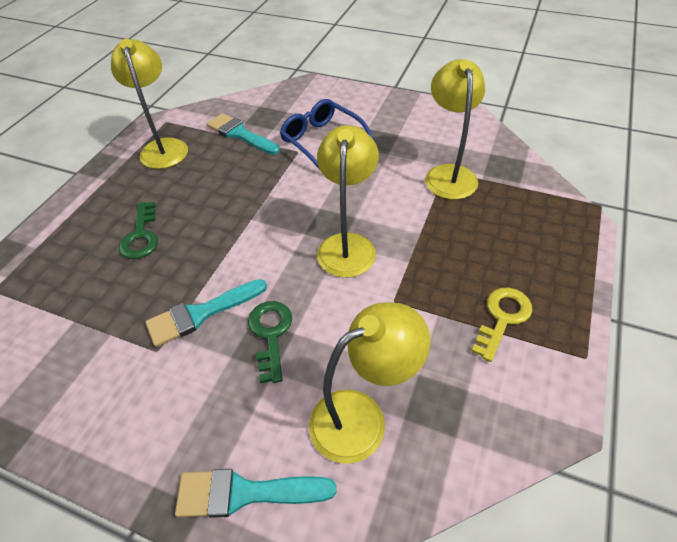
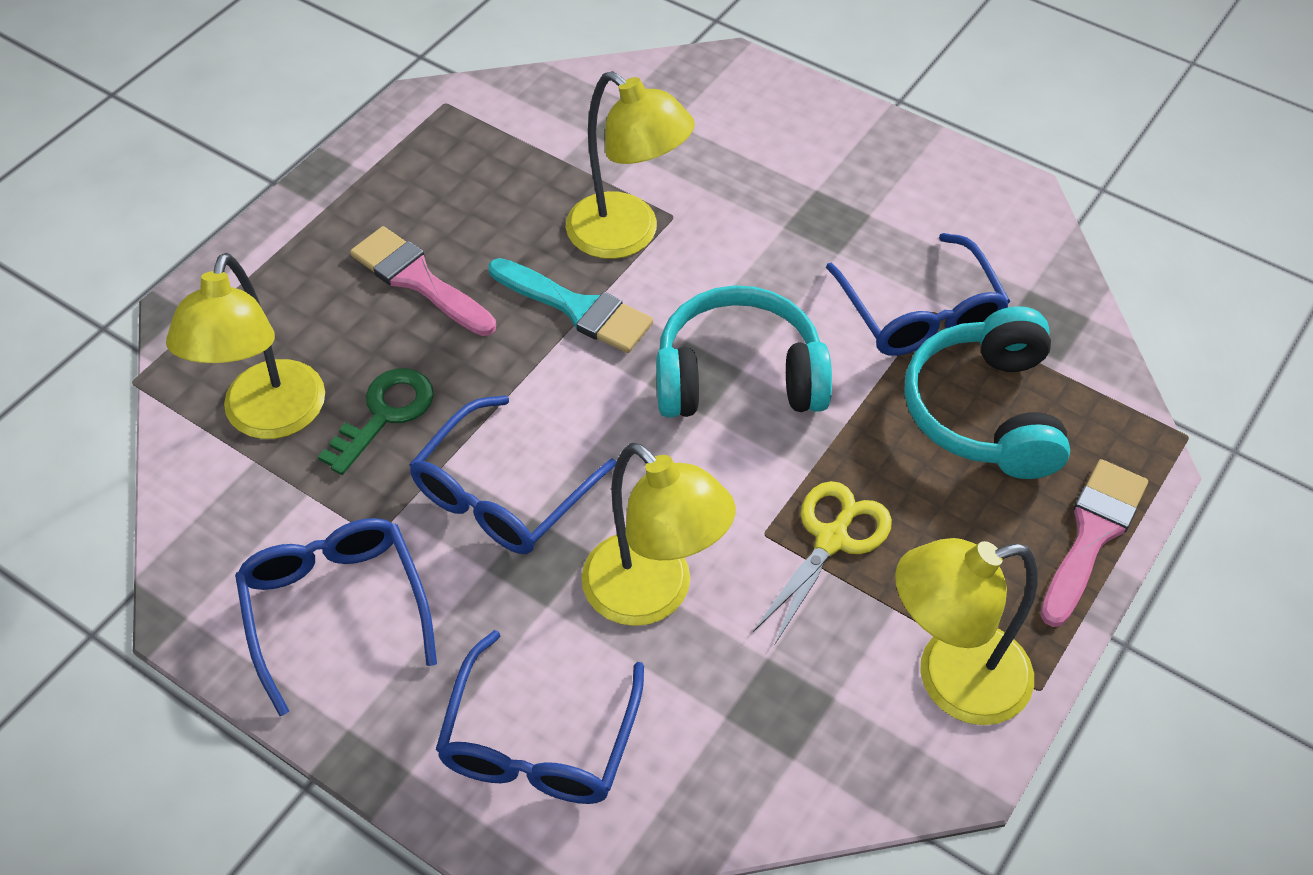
blue glasses: [280,99,376,170] = 1 -> [235,518,437,716] [409,395,616,554] [436,630,644,804] [826,233,1010,356] = 4
green key: [119,202,158,259] [248,301,292,383] = 2 -> [318,368,434,475] = 1
pink brush: none = 0 -> [350,226,496,336] [1041,459,1148,627] = 2
turquoise brush: [145,279,267,347] [175,469,336,518] [206,113,280,155] = 3 -> [488,258,653,353] = 1
turquoise headphones: none = 0 -> [656,285,832,418] [904,306,1070,479] = 2
yellow key: [471,288,532,362] = 1 -> none = 0
yellow scissors: none = 0 -> [753,481,892,645] = 1

